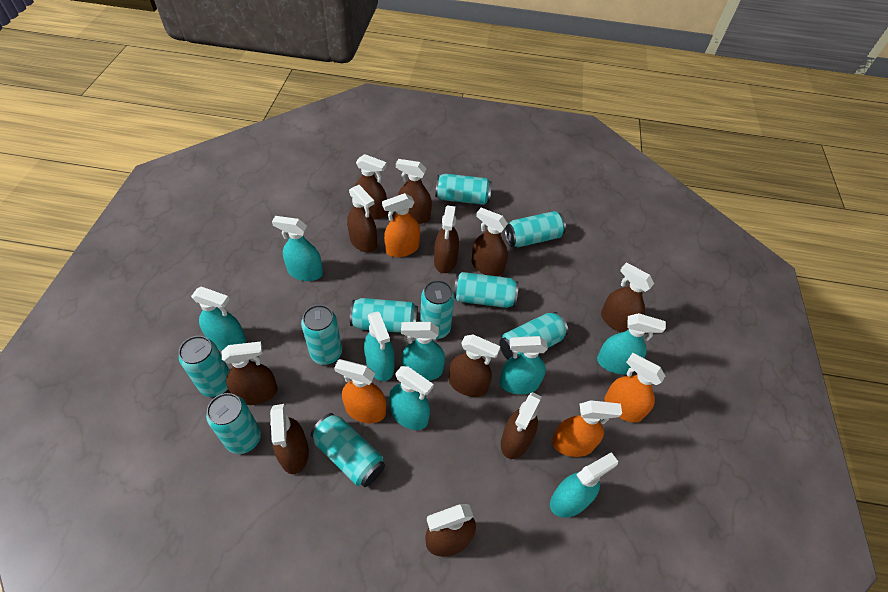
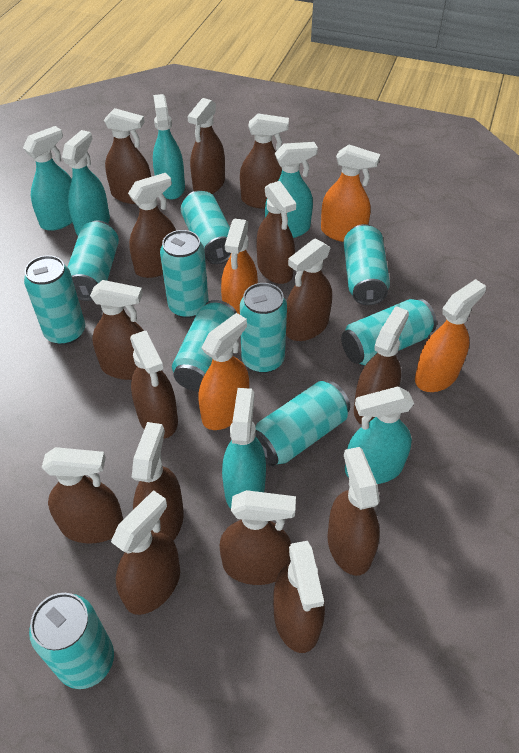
brown spray bottle: [222,341,278,405] [270,404,309,474] [347,185,377,253] [355,154,387,219] [396,159,432,224] [425,504,476,557] [434,205,459,273] [449,335,501,397] [472,208,508,276] [501,392,542,459] [601,262,654,332] = 11 -> [42,447,123,544] [90,280,144,380] [104,108,151,204] [111,490,180,615] [128,173,176,278] [130,331,178,439] [132,422,184,541] [187,98,225,194] [219,490,296,585] [240,113,289,209] [257,181,296,284] [273,541,325,653] [286,238,332,341] [327,447,380,576] [354,306,409,425] = 15
turquoise spray bottle: [191,286,246,350] [272,216,323,281] [364,311,395,381] [389,366,434,430] [401,322,445,381] [500,336,548,395] [550,452,618,518] [597,313,666,374] = 8 -> [23,126,73,231] [62,130,110,235] [153,94,185,200] [222,388,266,509] [265,142,318,238] [345,387,414,484] = 6

